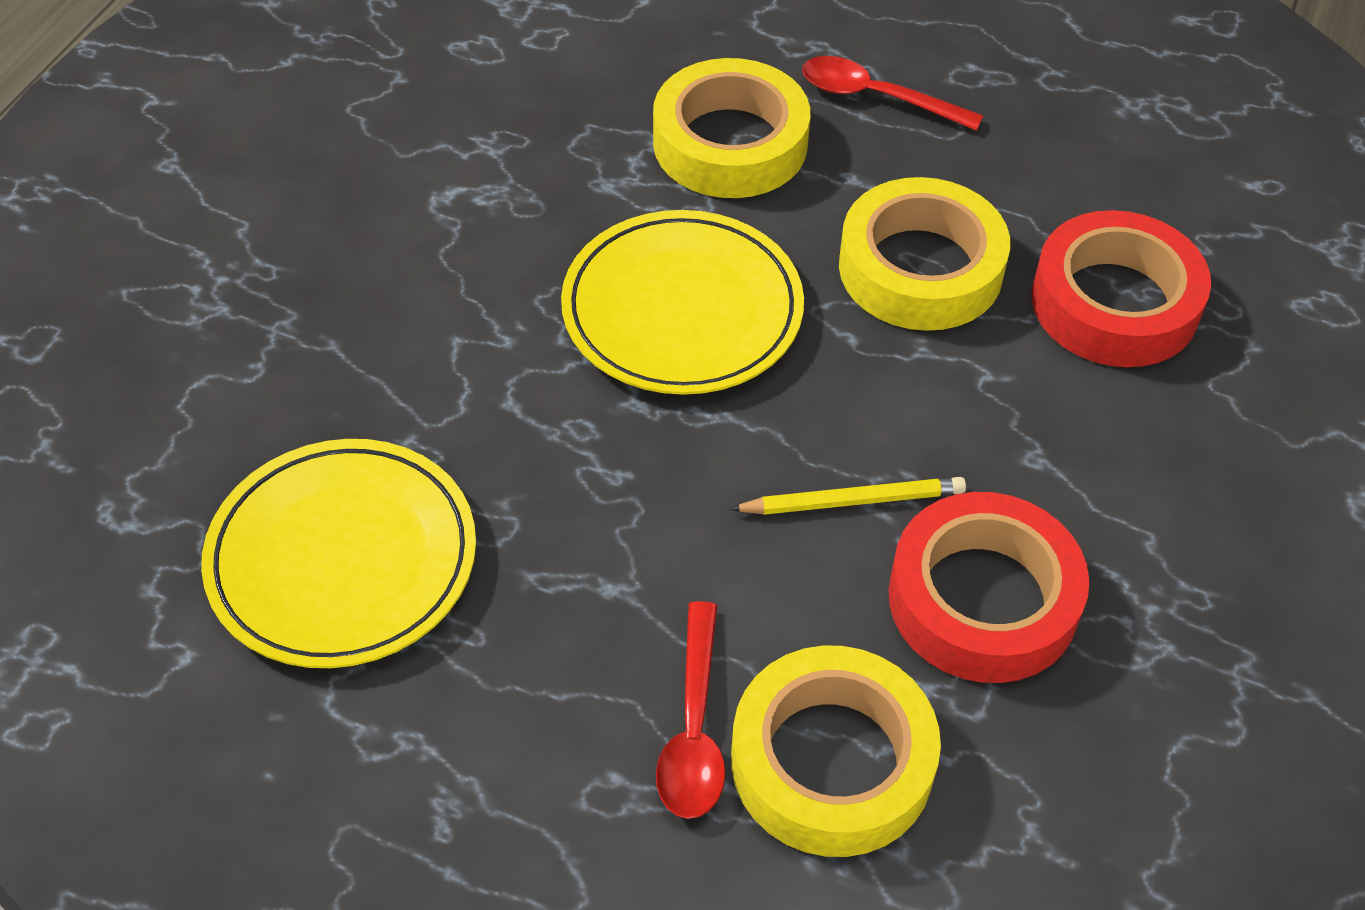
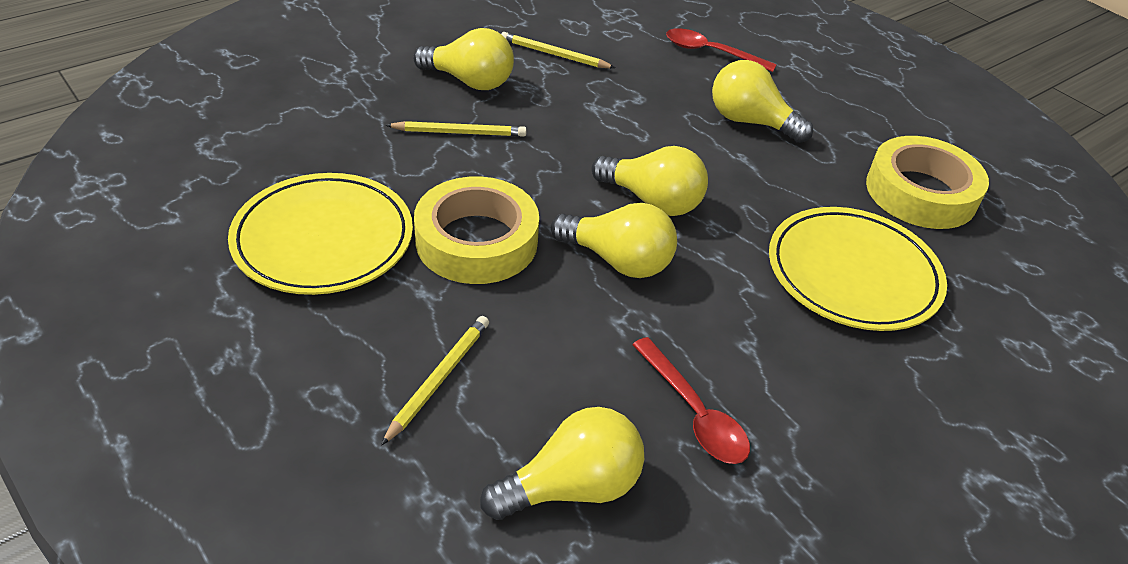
red tape: [888,492,1090,683] [1032,210,1211,367] = 2 -> none = 0
yellow light bulb: none = 0 -> [413,28,514,90] [480,407,644,520] [551,203,677,278] [591,146,708,216] [712,60,813,143] = 5
yellow pencil: [730,477,966,515] = 1 -> [381,316,489,446] [385,121,527,137] [501,32,615,68] = 3
yellow tape: [653,58,810,198] [731,645,941,857] [839,177,1010,331] = 3 -> [414,176,539,284] [866,136,989,229] = 2

